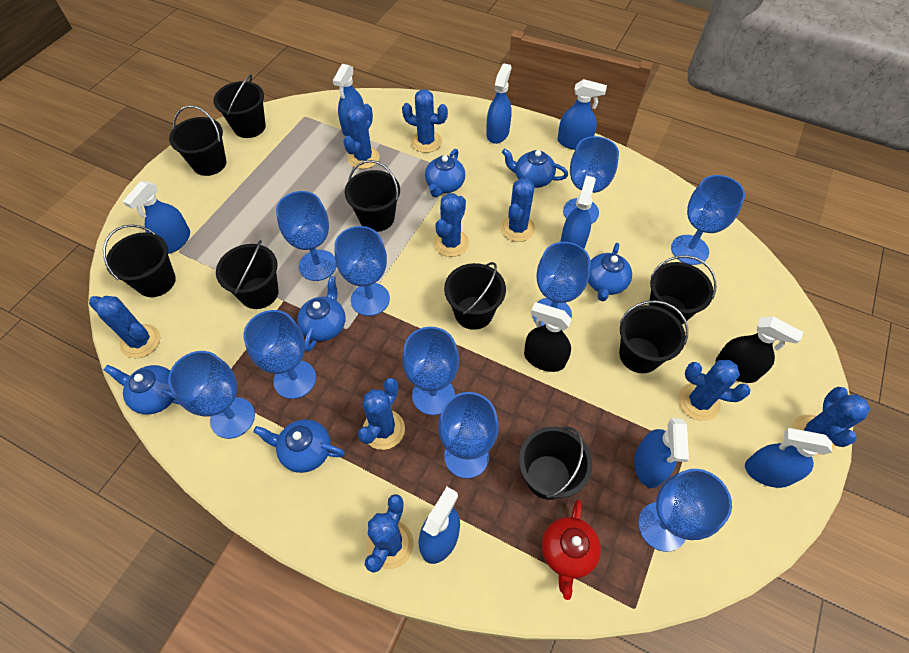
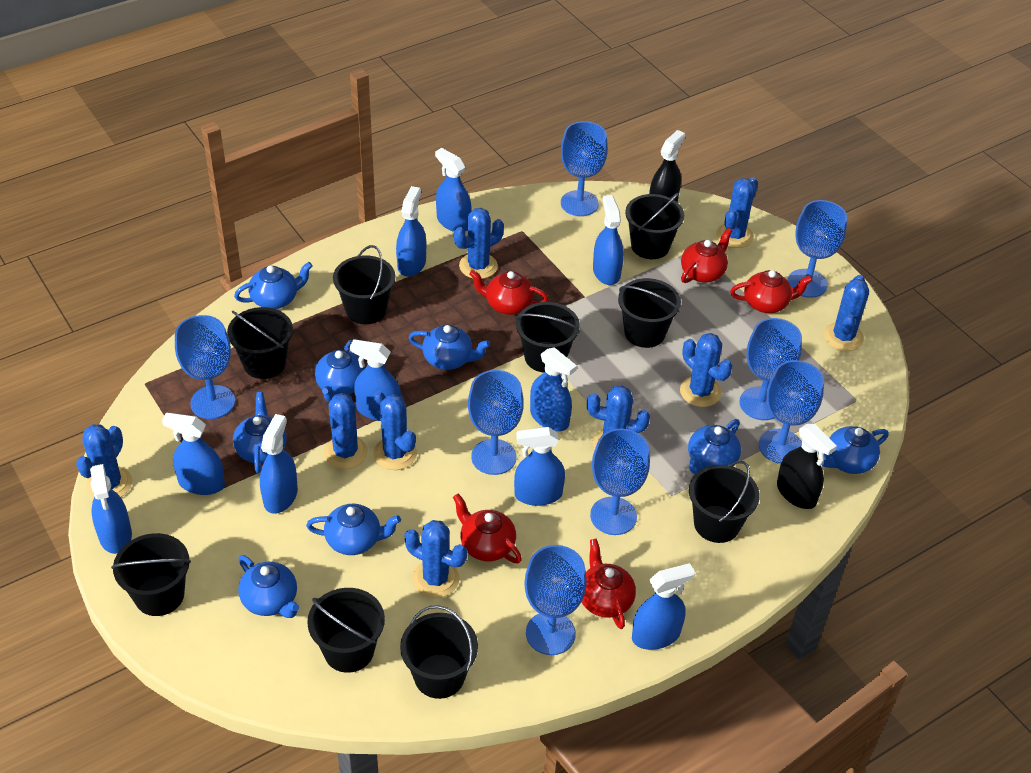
blue goblet: [168,351,255,439] [243,310,316,399] [276,191,337,281] [334,226,390,316] [402,327,459,415] [438,392,499,479] [532,242,591,326] [563,136,619,224] [638,469,732,552] [671,175,745,265] = 10 -> [175,315,235,419] [468,370,524,475] [524,545,587,655] [561,121,608,216] [590,429,650,535] [739,318,802,420] [759,360,824,464] [787,200,847,298] = 8
blue spray bottle: [123,181,190,254] [333,64,364,136] [419,487,460,564] [486,63,512,144] [558,79,607,150] [560,176,596,249] [634,418,689,488] [745,428,832,488] = 8 -> [90,464,132,554] [162,413,225,495] [260,414,298,514] [350,339,401,421] [396,186,426,277] [435,148,472,232] [514,427,565,506] [530,347,577,431] [593,195,624,285] [632,563,695,650] = 10
blue teapot: [104,365,180,415] [253,419,345,473] [297,276,345,352] [425,149,465,197] [502,149,568,188] [588,243,632,301] = 6 -> [233,392,287,473] [234,262,312,309] [238,555,299,618] [306,504,401,555] [315,340,365,402] [408,325,490,370] [688,419,741,474] [818,426,889,474] = 8
red teapot: [542,500,601,600] = 1 -> [453,494,522,563] [469,270,548,315] [582,538,636,629] [681,228,732,283] [730,270,812,313] = 5

